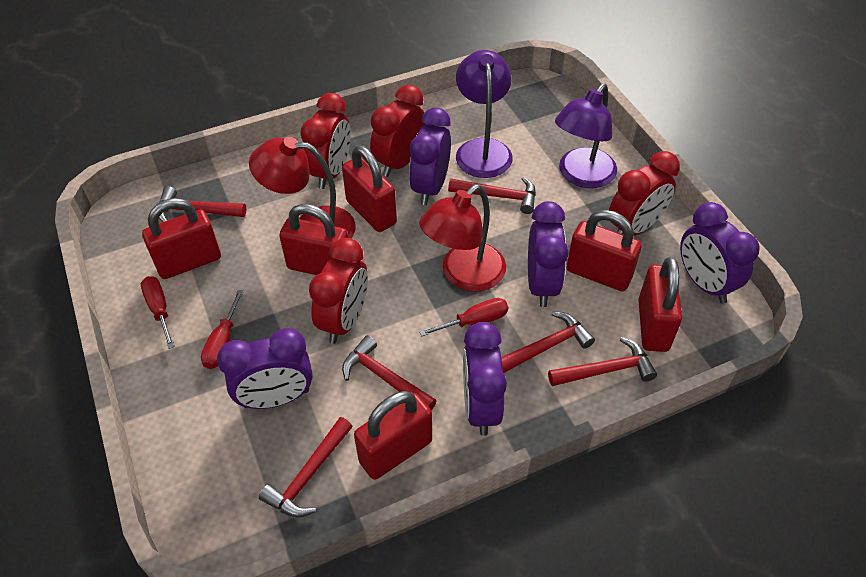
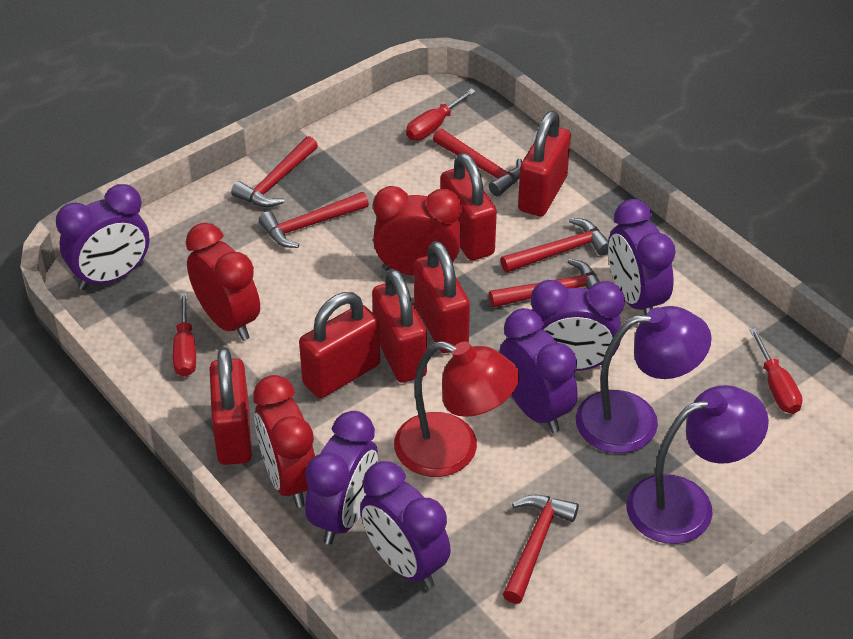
purple clock: [217,328,313,409] [409,108,451,205] [463,322,507,436] [528,201,569,307] [680,202,760,304] = 5 -> [56,184,149,290] [305,411,378,545] [360,461,451,589] [499,308,578,433] [530,280,625,371] [608,199,676,315] = 6
red clock: [300,93,351,189] [309,238,368,344] [370,85,426,177] [609,151,680,235] = 4 -> [186,223,260,341] [253,375,315,508] [373,186,462,276] = 3
red lamp: [249,137,356,238] [419,184,506,292] = 2 -> [394,341,519,477] = 1

